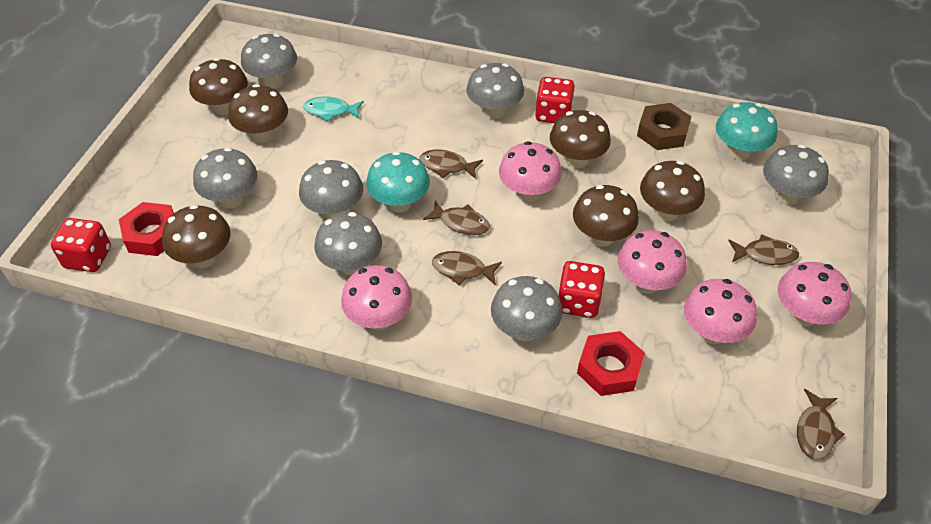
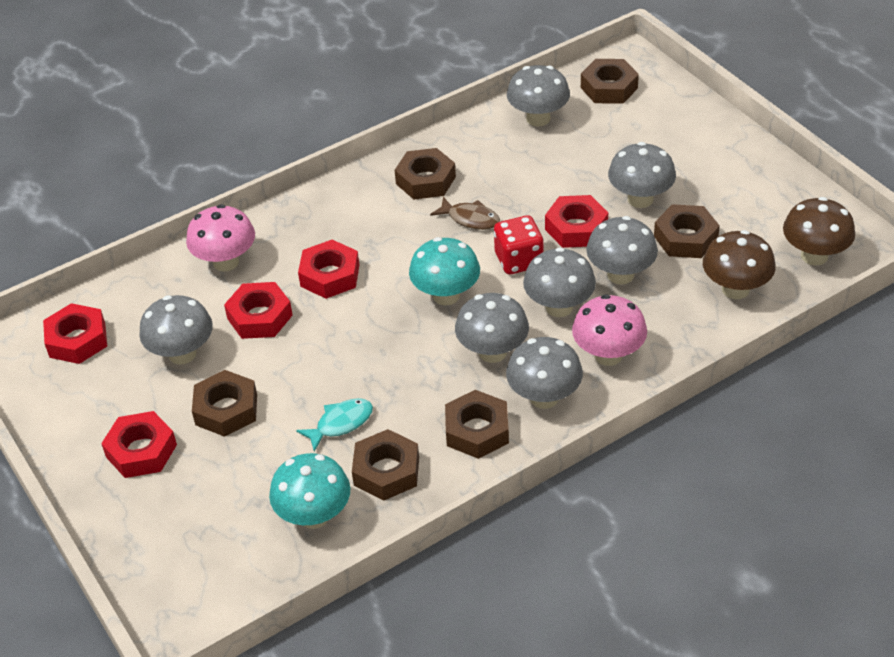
brown fish: [420,150,483,179] [423,201,490,235] [432,251,502,286] [728,234,799,265] [797,389,844,460] = 5 -> [430,197,500,230] = 1
brown mushroom: [162,205,231,268] [189,58,248,115] [228,84,288,143] [550,110,611,168] [573,185,639,247] [640,161,705,221] = 6 -> [703,230,776,299] [783,197,855,266] = 2
brown nut: [637,103,692,150] = 1 -> [192,370,257,437] [352,429,419,501] [395,148,456,199] [445,390,509,459] [581,59,639,104] [654,204,720,258] = 6
pink mushroom: [341,265,412,330] [499,141,562,202] [618,230,687,294] [684,279,757,344] [778,262,851,327] = 5 -> [186,204,255,272] [572,294,647,366] = 2
red dice: [51,218,111,272] [535,77,575,123] [558,261,605,318] = 3 -> [494,215,544,274] = 1
red nut: [119,202,174,256] [577,331,645,396] = 2 -> [43,303,107,364] [101,411,177,478] [224,282,293,339] [298,240,359,299] [545,195,608,248] = 5

